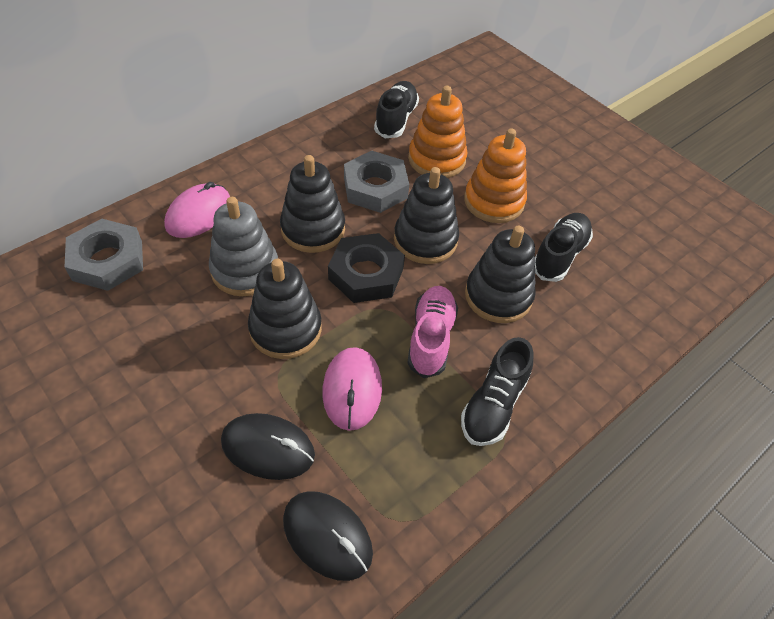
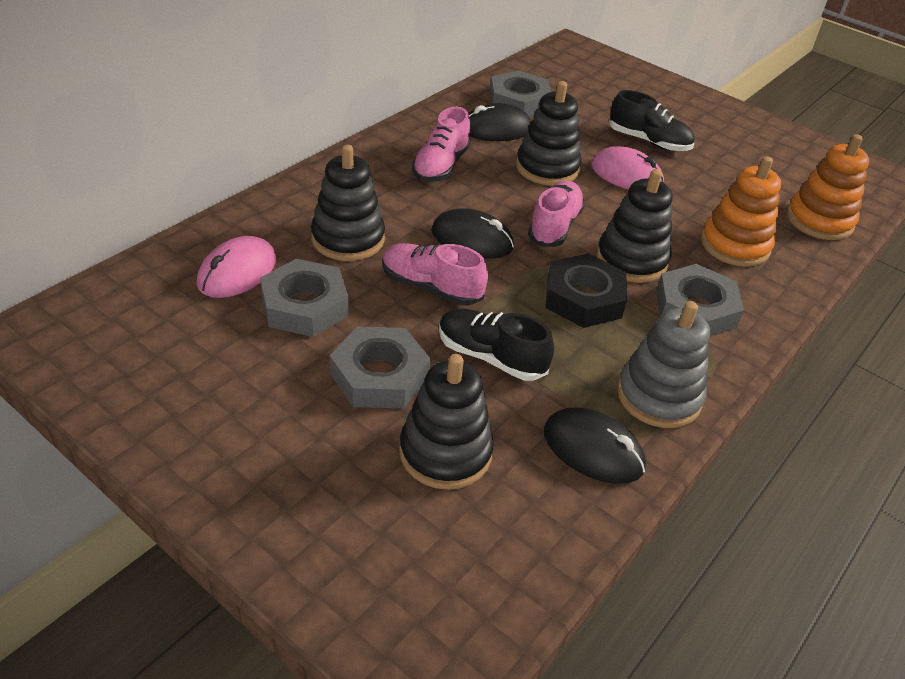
black mouse: [221,413,315,480] [283,491,373,581] = 2 -> [431,208,514,259] [468,103,531,141] [544,408,646,484] = 3
black shoe: [374,81,419,138] [461,337,533,446] [535,213,593,282] = 3 -> [439,308,554,381] [609,90,694,151] = 2
grey nut: [65,219,143,291] [344,151,409,213] = 2 -> [260,259,349,337] [330,326,431,408] [490,70,551,117] [656,264,744,336] = 4
pink shoe: [407,286,458,378] = 1 -> [382,243,488,306] [412,107,471,182] [528,181,585,247] = 3

